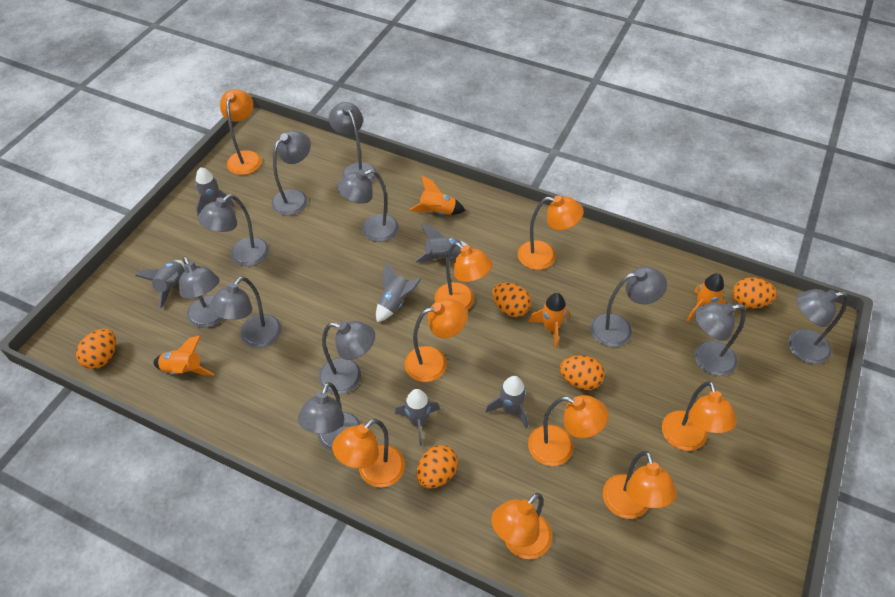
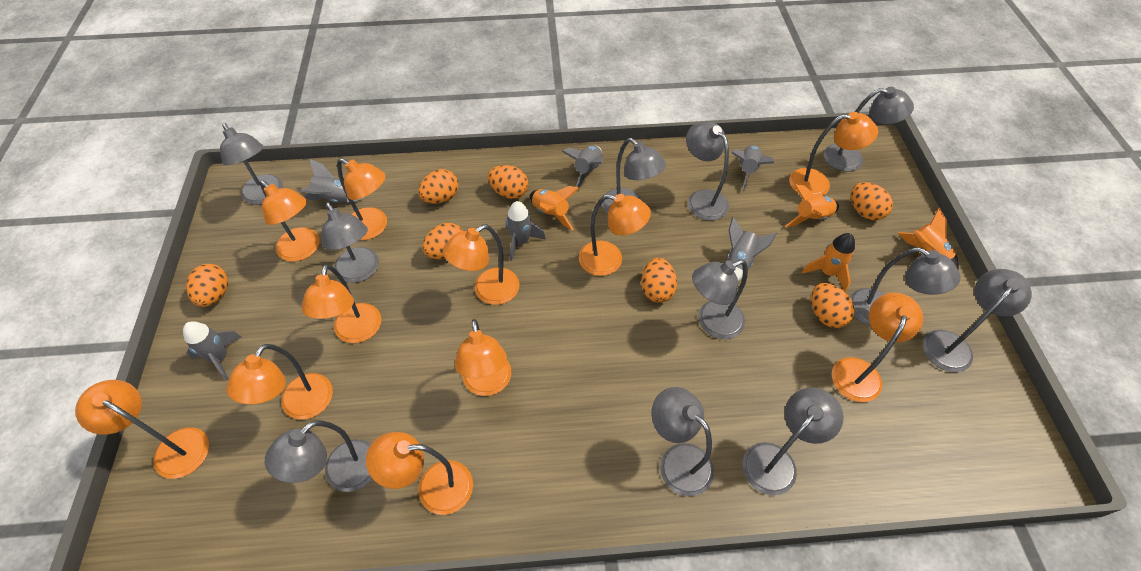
orange egg: [76,329,116,369] [416,445,458,488] [492,282,531,317] [560,355,605,390] [732,277,777,309] = 5 -> [186,264,228,307] [418,169,459,204] [422,223,463,259] [488,165,528,199] [641,258,677,303] [811,283,855,328] [851,182,893,220] = 7
orange lamp: [220,89,262,175] [332,419,405,487] [405,299,467,382] [435,242,493,310] [491,493,552,559] [518,195,584,270] [528,395,609,466] [603,451,677,519] [662,381,737,451] = 9 -> [75,380,209,479] [226,344,333,419] [260,180,320,262] [302,264,381,343] [337,158,387,240] [366,432,473,515] [443,225,519,305] [455,319,511,396] [579,194,651,276] [789,112,878,196] [832,293,923,402] = 11

